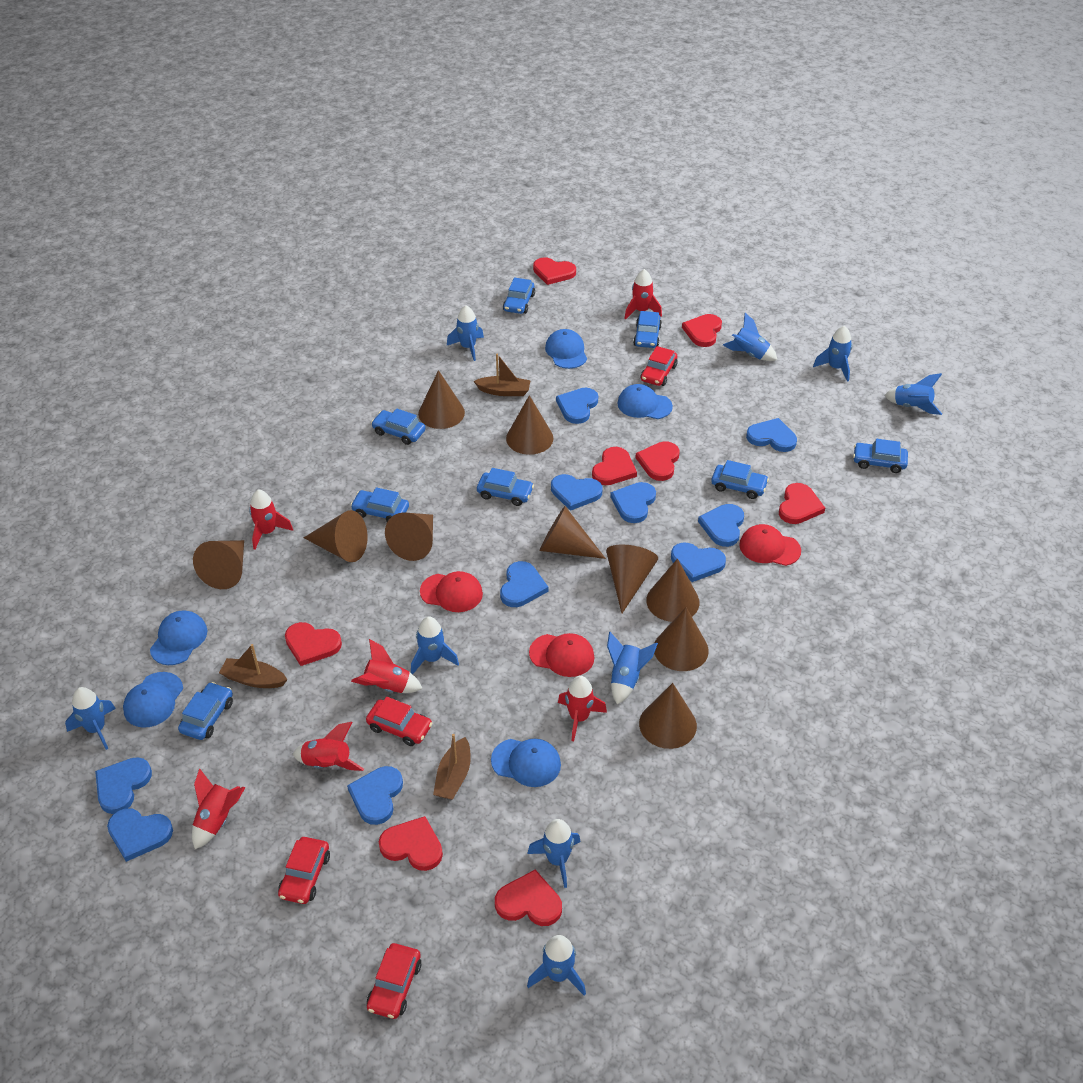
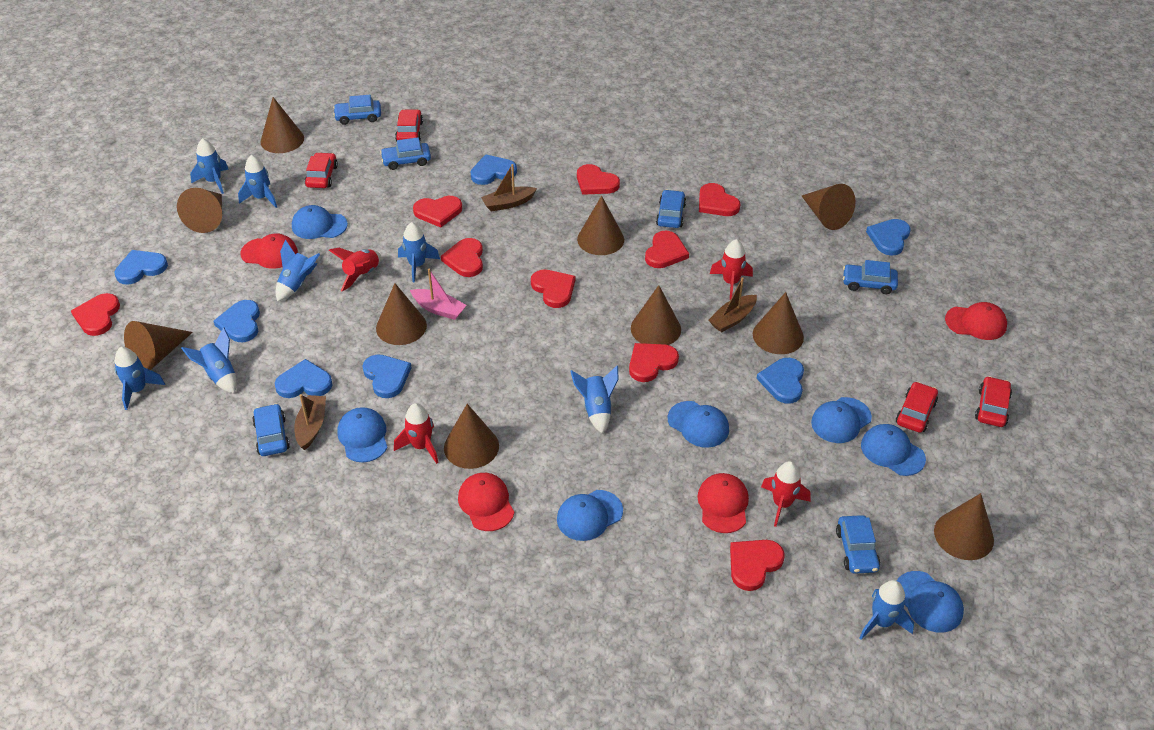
blue cap: [123,672,183,728] [150,611,208,665] [491,739,561,787] [545,329,587,369] [617,384,673,419] = 5 -> [292,205,348,239] [337,407,388,462] [557,490,623,541] [668,401,729,448] [811,397,872,443] [861,424,926,476] [897,571,964,633] = 7
blue car: [178,682,233,740] [351,487,409,522] [371,408,426,445] [477,468,534,506] [503,277,535,314] [633,311,662,348] [711,460,769,499] [853,439,908,473] = 8 -> [252,404,290,456] [333,95,381,125] [380,137,431,170] [656,190,686,228] [836,515,880,574] [843,260,898,294] = 6
blue heart: [95,757,152,814] [107,808,173,862] [347,766,403,825] [500,561,548,607] [551,474,603,511] [556,388,598,424] [610,482,656,523] [671,543,726,582] [698,504,744,547] [746,418,797,452] = 10 -> [114,250,168,285] [214,300,260,342] [275,359,333,398] [363,355,412,398] [471,154,517,185] [757,358,804,404] [866,219,911,256] = 7
blue rocket: [65,687,116,750] [411,616,459,674] [447,305,484,361] [527,819,580,888] [527,935,586,996] [607,632,658,705] [723,313,777,361] [813,326,852,382] [884,373,942,415] = 9 -> [114,347,165,410] [181,327,237,394] [190,138,229,194] [238,155,277,208] [275,239,320,301] [398,222,440,282] [570,365,618,434] [859,580,914,640] = 8
pink boat: none = 0 -> [410,269,467,320] = 1
red cap: [420,571,483,612] [529,633,595,677] [739,524,801,566] = 3 -> [240,233,298,269] [458,473,514,531] [697,473,749,533] [945,302,1007,340] = 4
red heart: [285,622,342,666] [379,816,443,871] [495,869,562,926] [533,257,576,285] [592,447,637,485] [635,441,679,481] [682,314,722,347] [779,483,825,524] = 8 -> [71,293,120,336] [413,196,462,227] [441,238,483,277] [531,270,575,308] [577,164,620,195] [629,343,679,382] [645,230,689,268] [699,183,740,216] [730,540,785,591] = 9
red rocket: [192,768,246,849] [249,489,293,550] [293,722,364,771] [351,639,423,693] [558,676,607,741] [624,269,662,320] = 6 -> [329,248,381,291] [394,403,439,464] [710,239,753,300] [761,461,811,527] = 4

